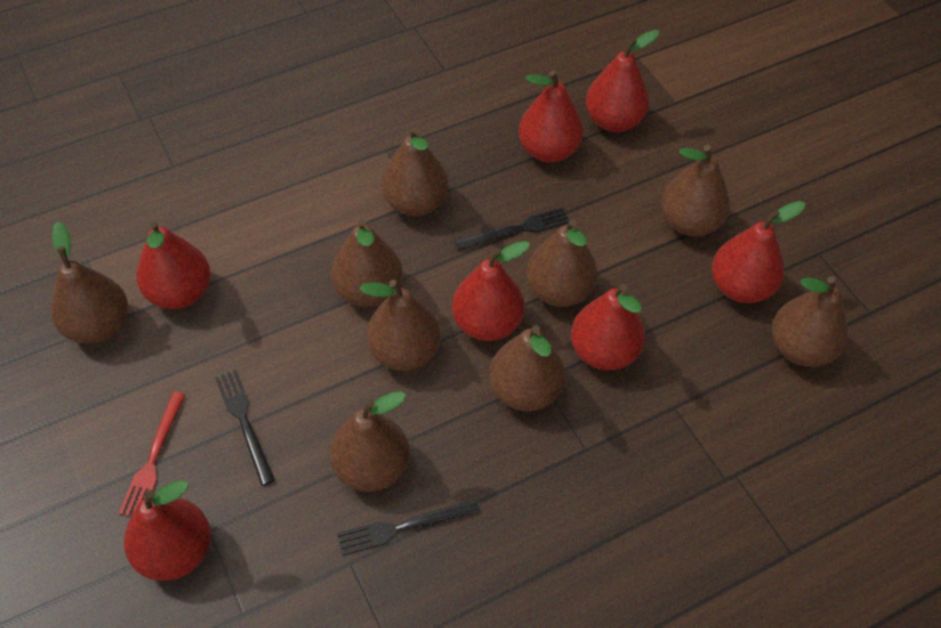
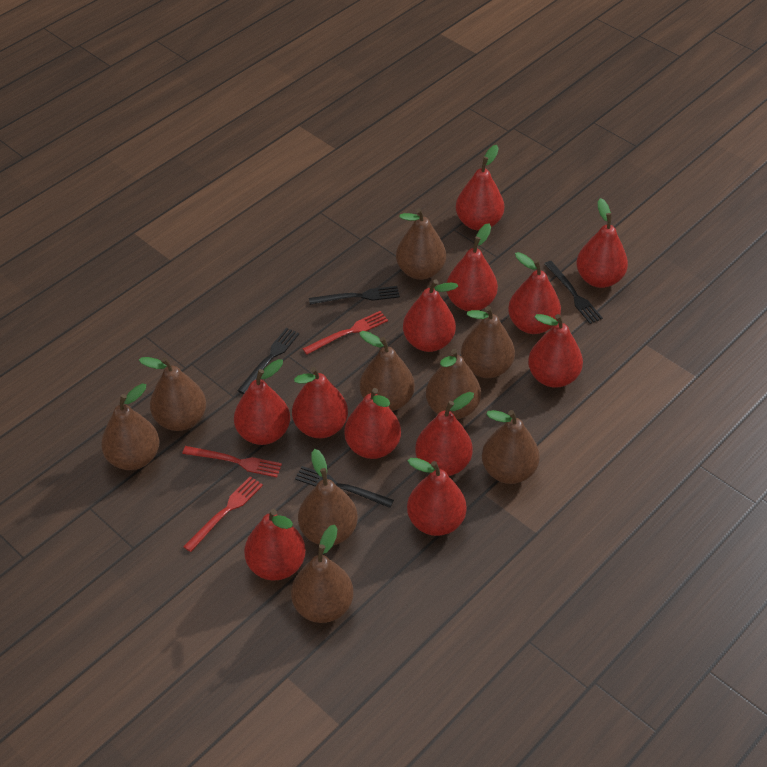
black fork: [215,370,275,486] [337,499,480,556] [454,207,570,251] = 3 -> [237,328,299,394] [295,466,394,508] [309,286,400,305] [544,261,603,324] = 4
red fork: [119,392,185,516] = 1 -> [182,446,282,477] [183,476,263,552] [302,311,388,354] = 3
red pear: [124,481,211,581] [136,221,211,309] [452,241,530,341] [519,70,583,163] [571,284,645,370] [586,30,659,132] [712,201,805,303] = 7 -> [234,359,290,445] [244,509,306,580] [292,367,348,438] [344,388,401,459] [403,280,458,352] [407,458,466,536] [415,392,474,476] [446,223,498,311] [456,145,504,230] [508,252,561,334] [528,314,583,388] [576,198,628,288] = 12

